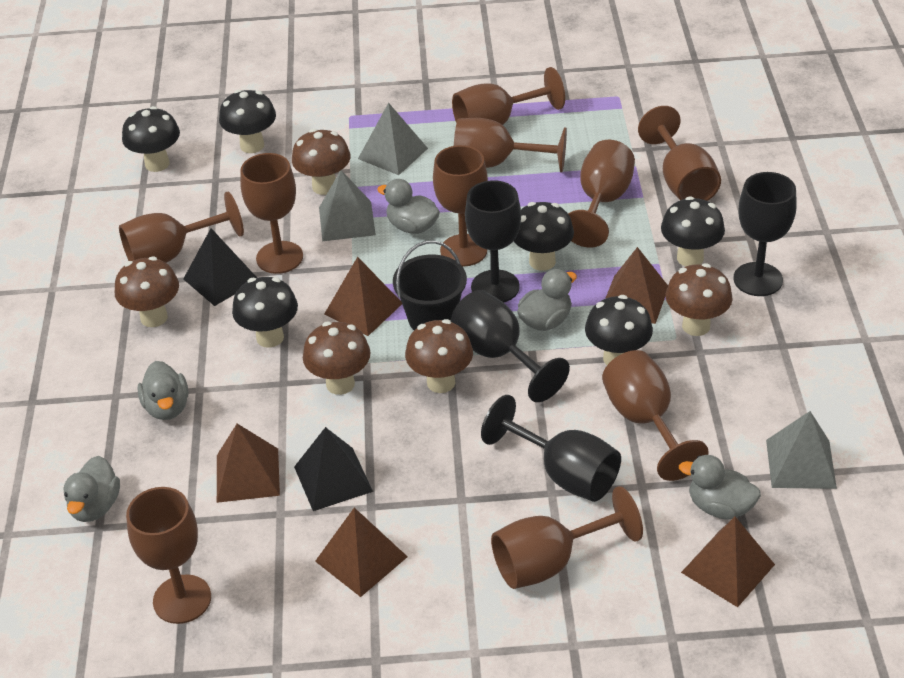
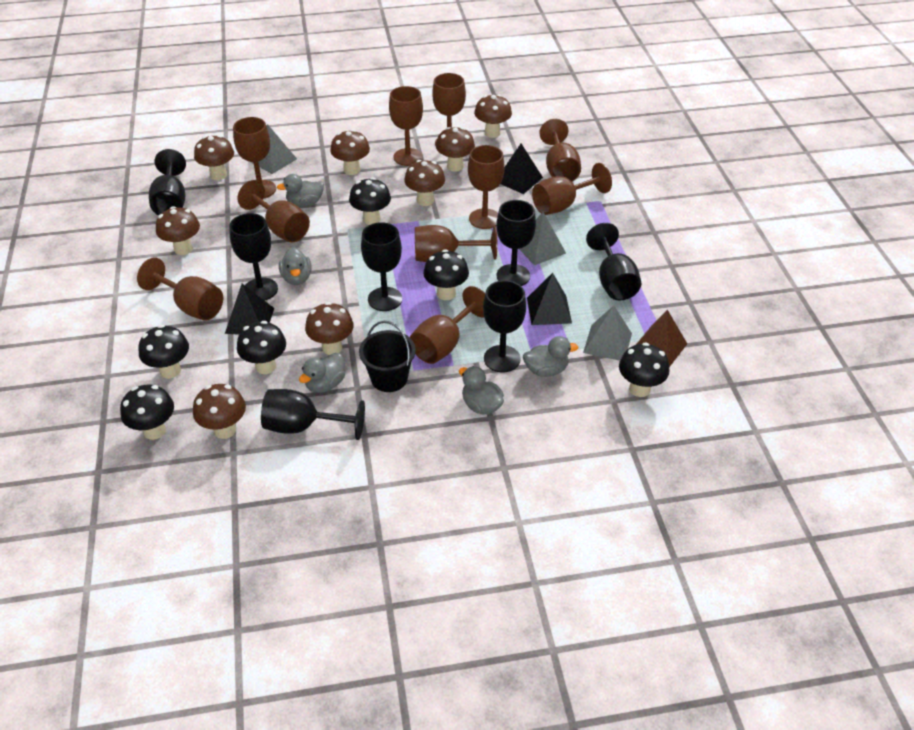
black goblet: [451,290,570,402] [465,180,521,303] [481,395,621,502] [733,172,797,296] = 4 -> [149,149,186,215] [229,213,278,301] [261,389,365,440] [361,222,402,311] [483,280,526,372] [496,200,536,286] [586,223,641,300] = 7
black pyramid: [183,228,257,306] [294,427,373,511] = 2 -> [225,284,274,335] [501,144,543,194] [527,273,572,325] = 3
brown mushroom: [115,256,179,327] [292,129,351,195] [303,321,370,395] [405,319,473,393] [666,263,733,336] = 5 -> [156,206,200,255] [193,384,246,439] [194,135,234,180] [305,302,354,355] [330,130,370,175] [404,160,445,206] [436,127,475,172] [474,94,512,138] = 8
brown pyramid: [217,424,280,503] [315,508,408,597] [324,257,402,336] [605,247,668,324] [681,517,775,607] = 5 -> [636,310,687,367] = 1

